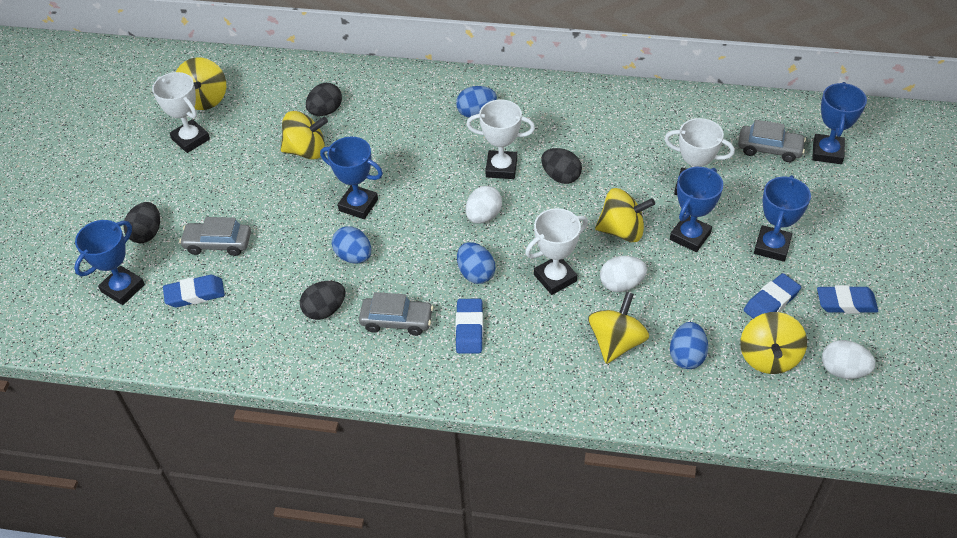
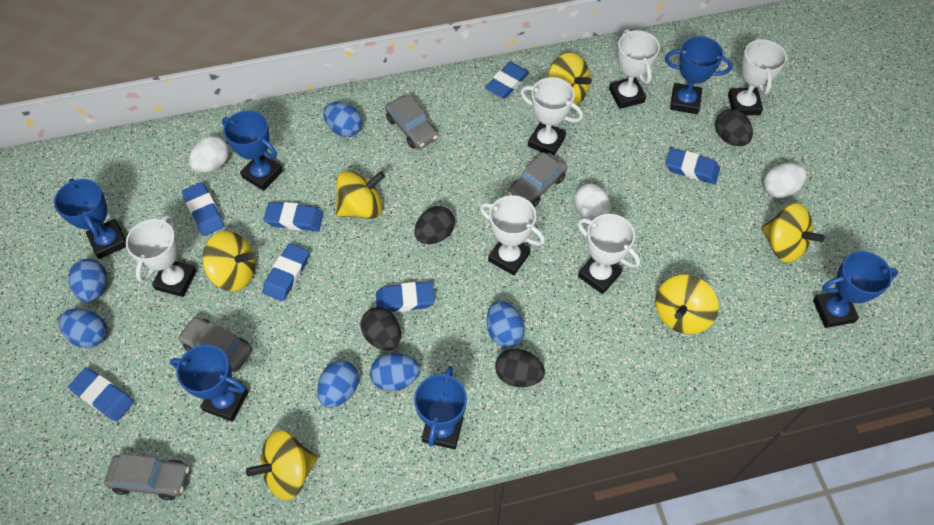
blue egg: [332,226,371,263] [456,86,497,118] [457,242,495,284] [670,322,708,369] = 4 -> [59,308,107,348] [68,258,107,302] [317,360,359,408] [323,102,362,137] [370,353,420,391] [487,301,525,348] = 6
blue eraser: [163,275,225,307] [455,299,483,354] [744,273,801,319] [817,285,878,314] = 4 -> [68,368,134,422] [182,182,224,236] [263,243,309,301] [264,202,323,231] [376,282,435,312] [485,62,529,98] [666,148,720,184] = 7
blue trophy: [74,220,145,305] [320,137,383,219] [670,167,723,252] [754,175,811,262] [812,82,867,164] = 5 -> [54,178,126,259] [170,345,248,422] [222,110,283,191] [414,366,467,449] [665,36,733,114] [813,251,898,328] = 6
grey car: [179,217,251,256] [359,292,433,336] [738,120,806,162] = 3 -> [104,454,189,501] [178,317,252,372] [385,95,438,149] [508,152,567,207] = 4
white trophy: [152,72,210,153] [467,99,535,179] [525,208,588,295] [665,118,735,195] = 4 -> [126,215,197,297] [480,195,545,275] [520,77,583,155] [578,214,640,294] [609,29,660,109] [728,37,787,115] = 6
yellow spinning top: [176,58,226,110] [281,111,328,159] [588,292,649,364] [595,188,655,242] [740,312,807,374] = 5 -> [202,231,256,291] [246,430,318,500] [336,171,385,219] [547,53,592,105] [655,275,719,334] [761,203,825,262] = 6

